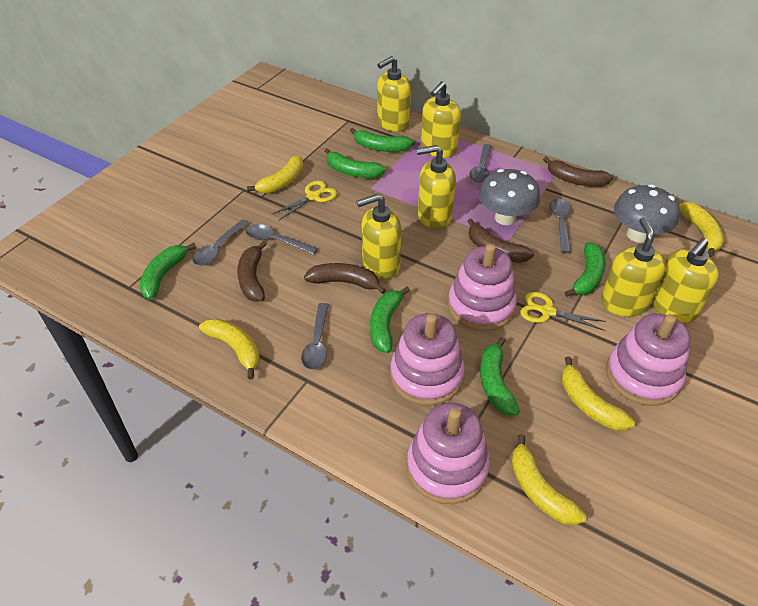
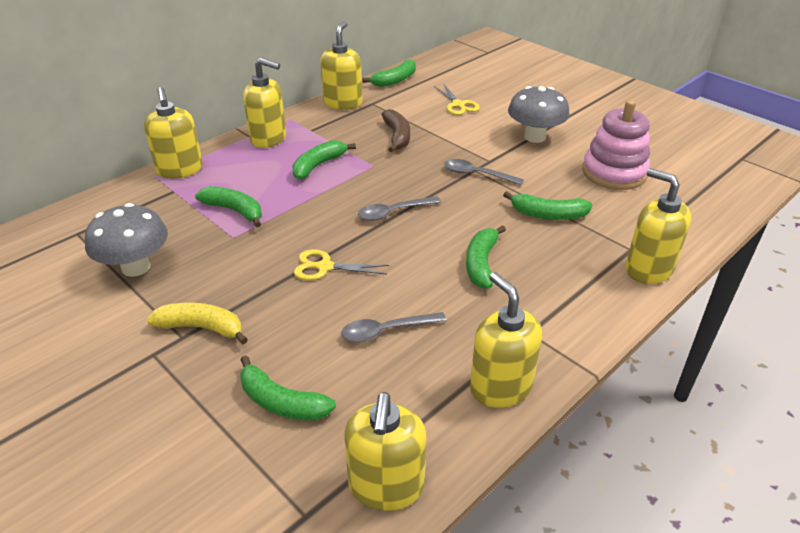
brown banana: [237,241,267,302] [304,263,386,294] [467,219,534,263] [543,156,613,187] = 4 -> [381,109,410,152] = 1
grey spoon: [192,219,249,266] [245,224,318,255] [301,303,329,370] [469,144,492,183] [549,199,571,253] = 5 -> [341,312,447,342] [358,196,441,221] [444,159,524,185] = 3
pink stacking toy: [390,313,465,406] [407,403,490,504] [448,244,517,331] [606,314,691,406] = 4 -> [582,100,650,190] = 1
yellow banana: [199,318,260,380] [247,155,303,193] [511,434,587,525] [561,357,635,431] [679,202,724,257] = 5 -> [147,303,248,344] = 1

